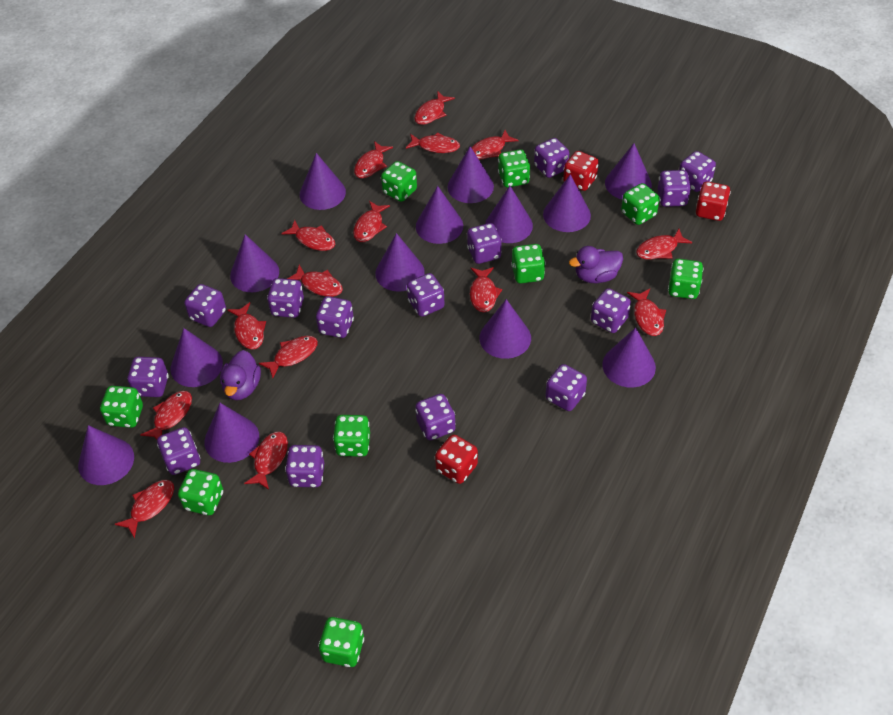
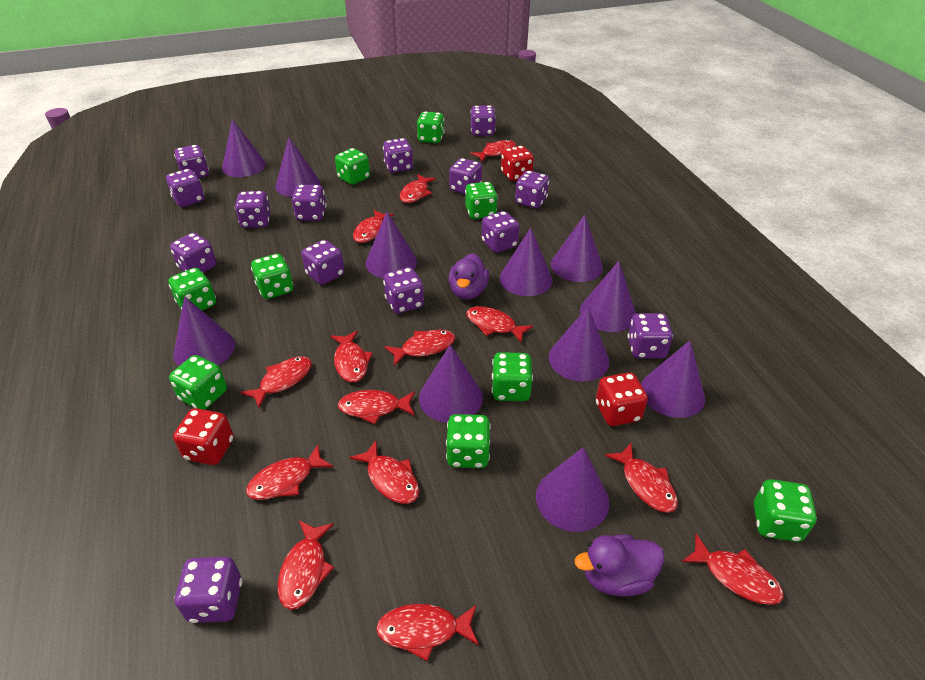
purple cone: [78,425,134,485] [171,328,223,387] [204,403,259,463] [230,234,279,292] [300,153,346,210] [375,233,425,292] [416,186,463,244] [447,146,494,203] [479,299,531,359] [485,186,533,243] [543,174,591,232] [602,327,656,388] [605,143,652,200] = 13 -> [173,296,235,366] [222,119,266,177] [275,137,320,197] [365,212,417,278] [419,345,483,423] [500,228,553,296] [536,447,609,532] [549,306,609,382] [551,215,603,282] [580,261,636,332] [641,340,705,418] = 11
red fish: [115,480,174,538] [140,391,192,440] [227,302,266,350] [244,432,288,490] [259,336,318,378] [281,220,335,251] [287,265,343,297] [353,201,390,242] [354,141,393,178] [406,132,460,153] [415,91,455,125] [470,267,502,312] [472,130,519,160] [627,289,666,336] [636,229,692,260] = 15 -> [241,356,312,408] [246,444,333,500] [278,520,334,610] [331,331,373,382] [338,390,415,424] [350,440,419,504] [353,210,394,243] [376,604,479,661] [384,330,455,366] [400,174,436,203] [466,306,533,343] [470,140,516,162] [605,443,678,513] [682,534,784,605] = 14

